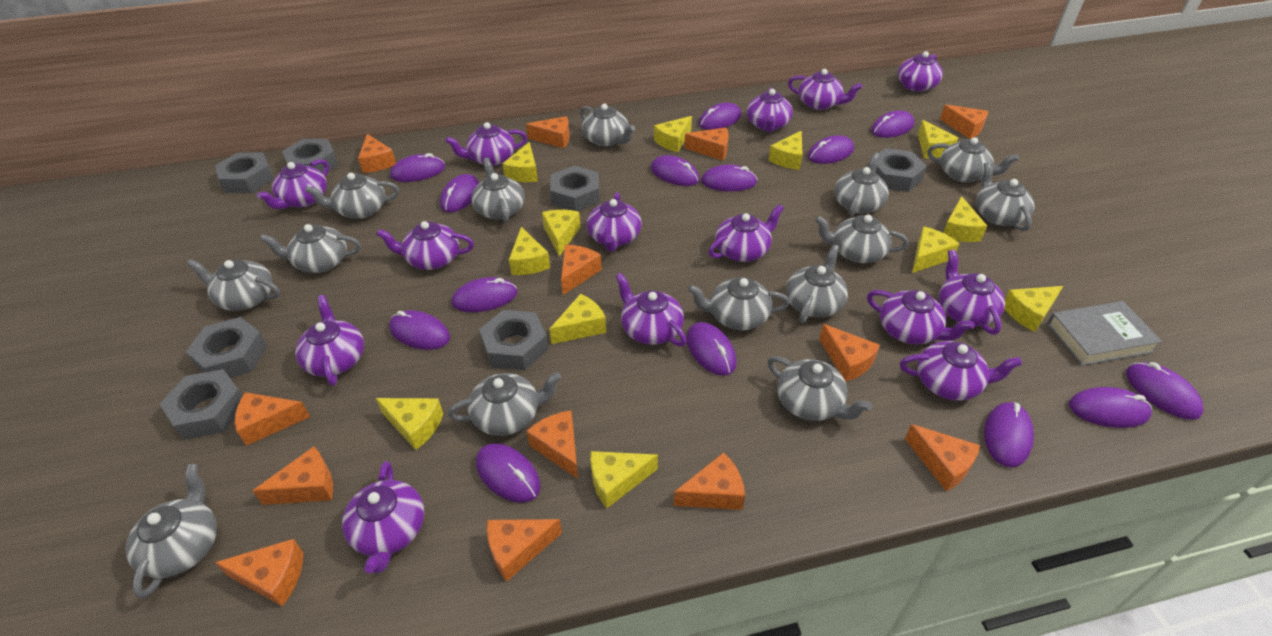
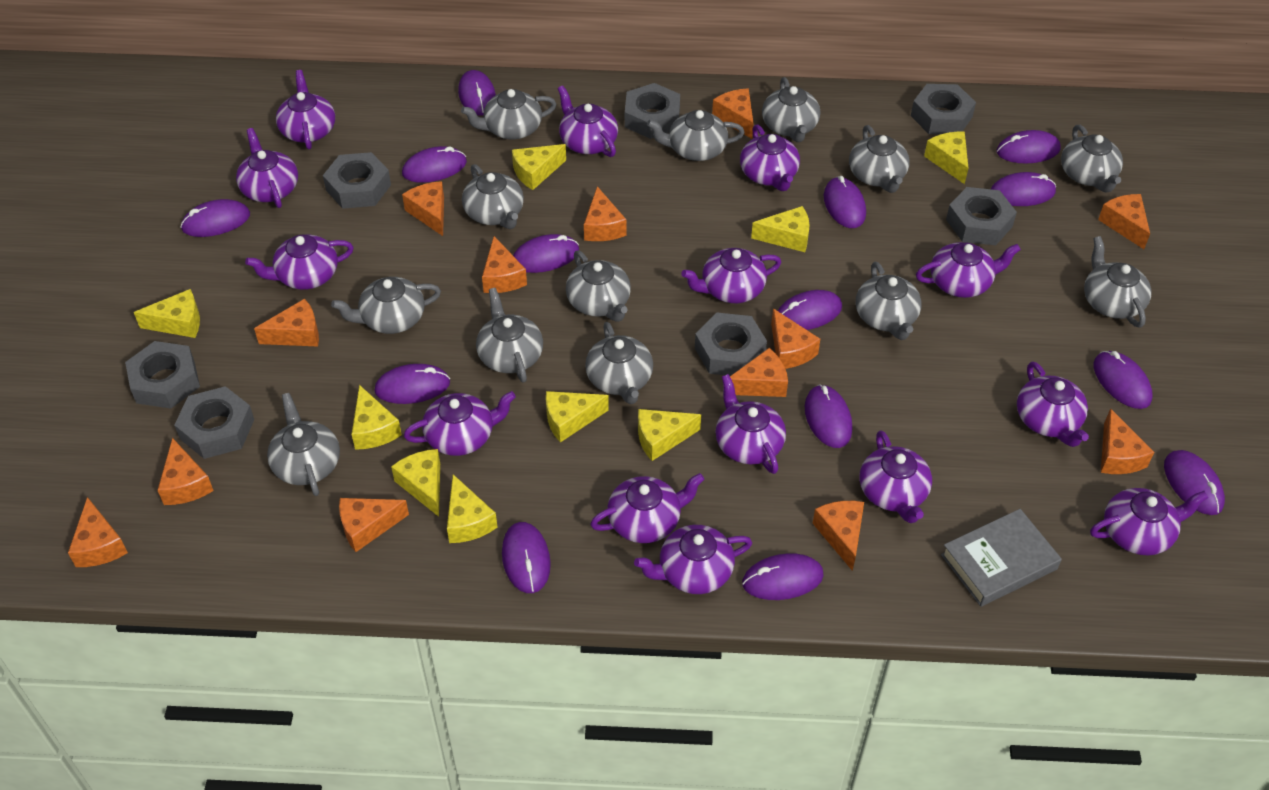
grey teapot: [125,464,217,598] [187,259,280,311] [260,224,361,273] [305,173,399,219] [448,372,562,436] [471,158,525,223] [580,104,635,146] [688,277,790,330] [768,356,872,421] [786,245,848,323] [815,215,909,263] [834,153,889,216] [927,137,1019,182] [976,162,1034,231] = 14 -> [267,393,340,496] [331,277,441,334] [461,89,556,139] [462,164,524,229] [476,288,543,383] [566,251,631,322] [585,322,653,404] [647,110,745,161] [762,77,820,142] [849,125,910,193] [856,262,922,340] [1061,125,1123,192] [1084,236,1152,328] = 13
yellow cheese: [376,398,443,450] [502,142,538,182] [509,227,550,275] [542,210,581,256] [549,294,606,344] [590,451,658,508] [654,116,692,152] [769,131,803,170] [912,226,959,273] [918,120,958,158] [943,196,987,242] [1004,286,1063,332] = 12 -> [134,289,200,338] [351,385,402,450] [391,449,440,517] [447,474,498,543] [512,144,566,190] [546,391,609,442] [638,409,701,461] [751,206,809,252] [924,132,968,184] = 9

